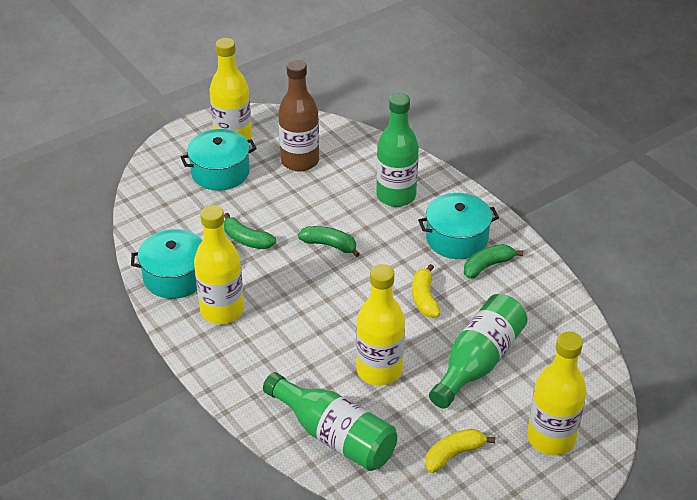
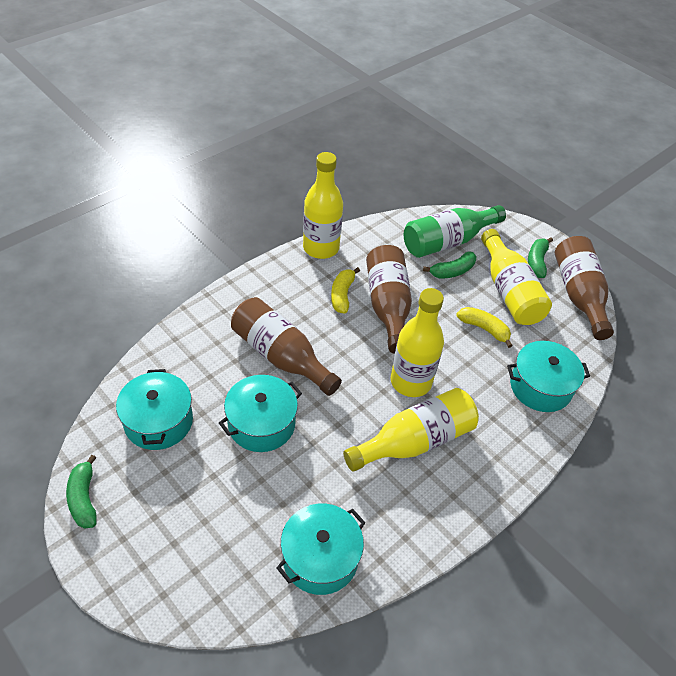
brown bottle: [278,60,319,171] = 1 -> [231,297,342,396] [366,245,412,354] [555,236,614,340] = 3
green bottle: [263,372,397,471] [376,93,419,207] [429,294,528,409] = 3 -> [404,205,506,258] = 1
turquoise pot: [131,229,203,299] [181,129,257,191] [418,193,499,259] = 3 -> [116,369,193,450] [219,375,302,452] [276,504,366,595] [507,341,590,412] = 4

